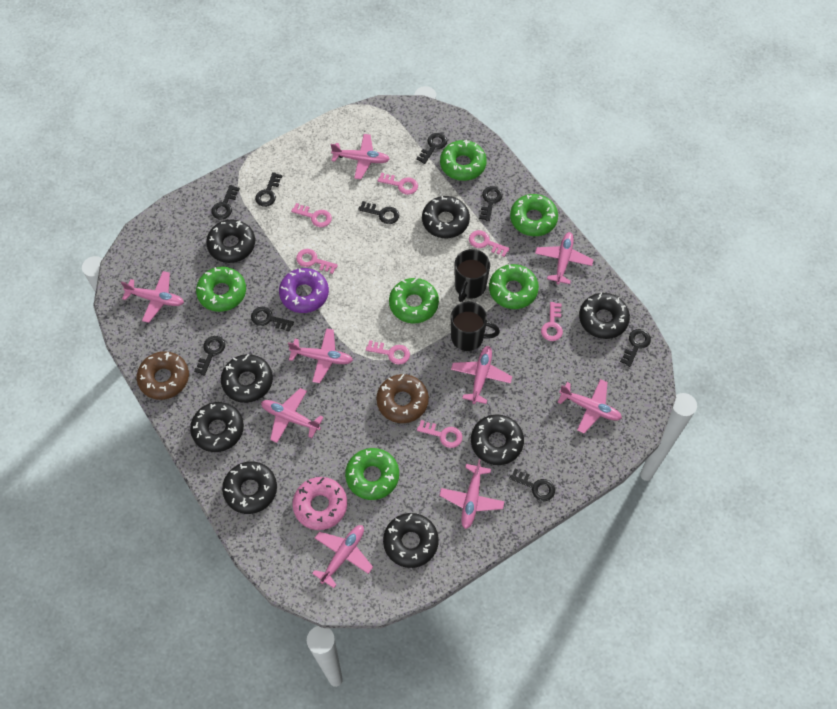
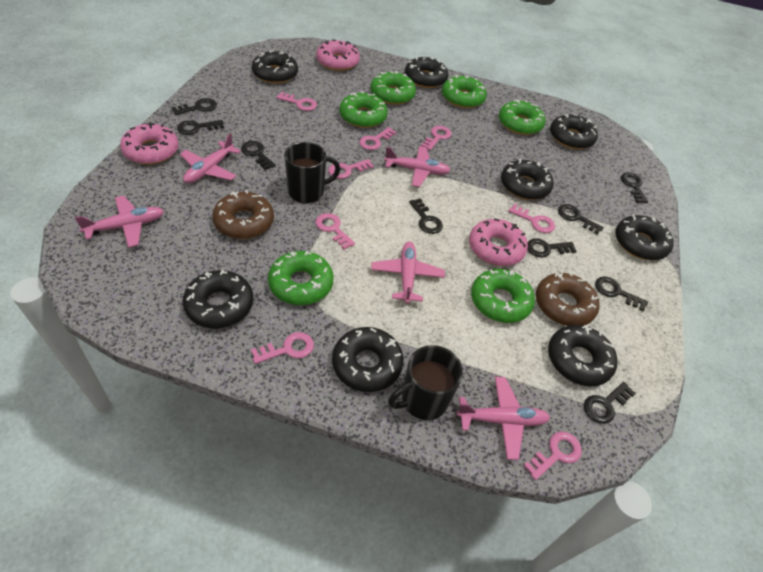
pink donut: [293,477,347,530] = 1 -> [120,122,178,165] [316,39,360,71] [469,218,528,266] = 3
pink key: [291,203,332,227] [296,249,338,274] [366,340,410,365] [378,173,418,195] [417,420,462,448] [469,230,510,257] [541,302,563,341] = 7 -> [251,332,314,364] [276,92,317,111] [316,213,355,250] [328,159,374,179] [359,127,397,150] [421,126,452,151] [509,204,555,233] [523,432,582,480] = 8
pink plane: [121,271,184,323] [261,388,324,443] [288,328,353,383] [312,525,373,588] [331,134,390,179] [439,459,504,529] [451,346,512,404] [535,232,593,285] [557,379,622,433] = 9 -> [75,196,164,248] [180,133,241,183] [371,241,445,304] [384,146,451,187] [456,377,550,460] = 5
purple donut: [279,268,329,313] = 1 -> none = 0

